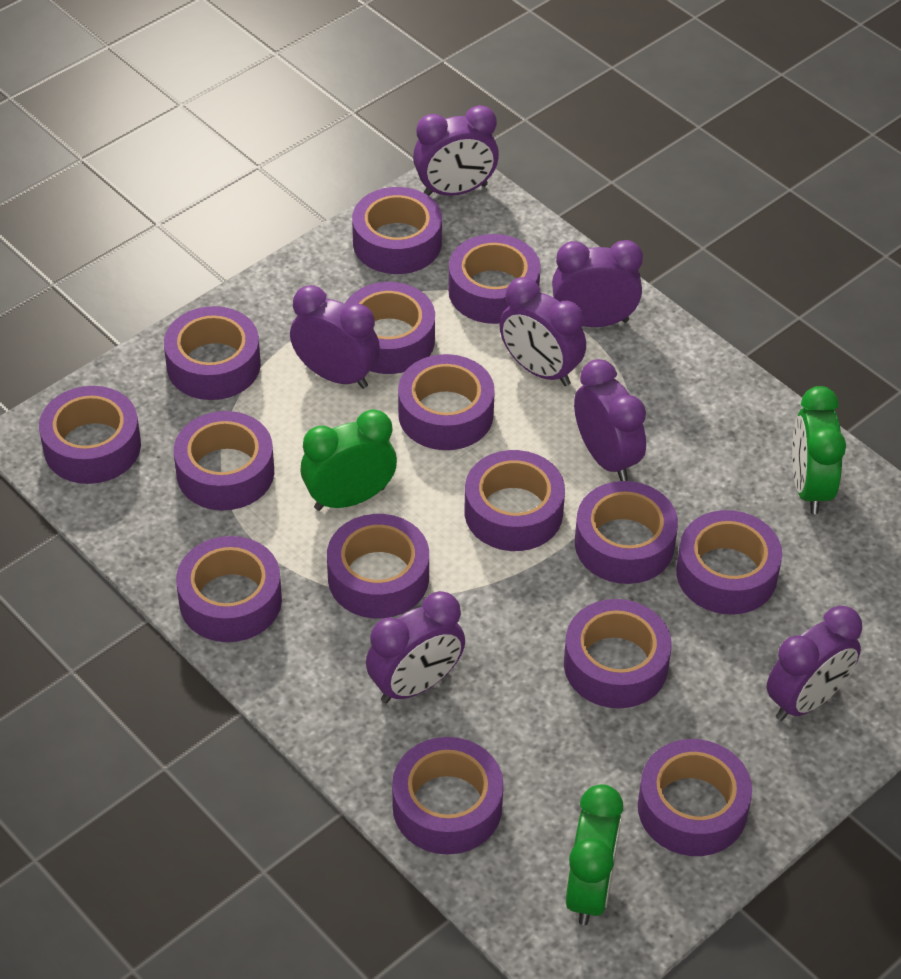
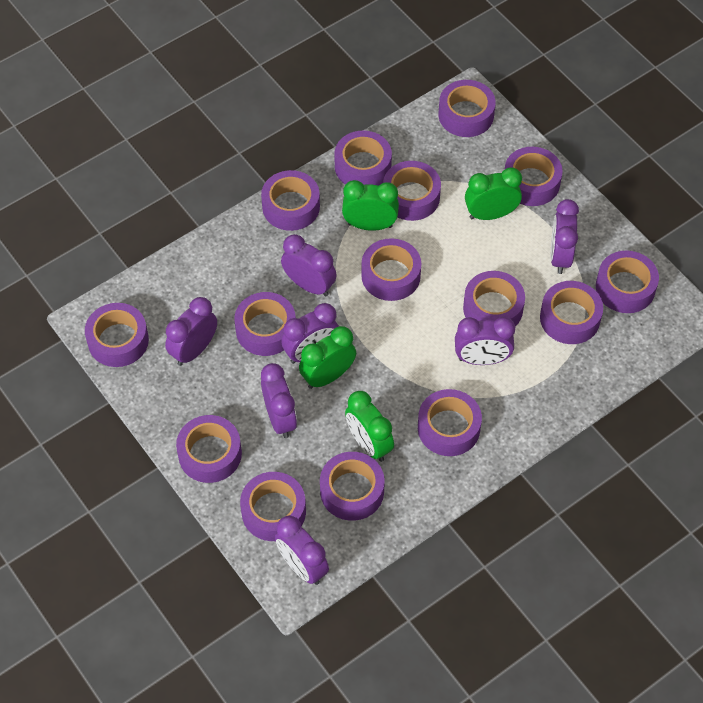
green clock: [300,409,397,511] [566,784,623,925] [792,386,846,514] = 3 -> [299,326,356,389] [342,180,399,231] [345,391,394,462] [465,167,522,220] = 4

